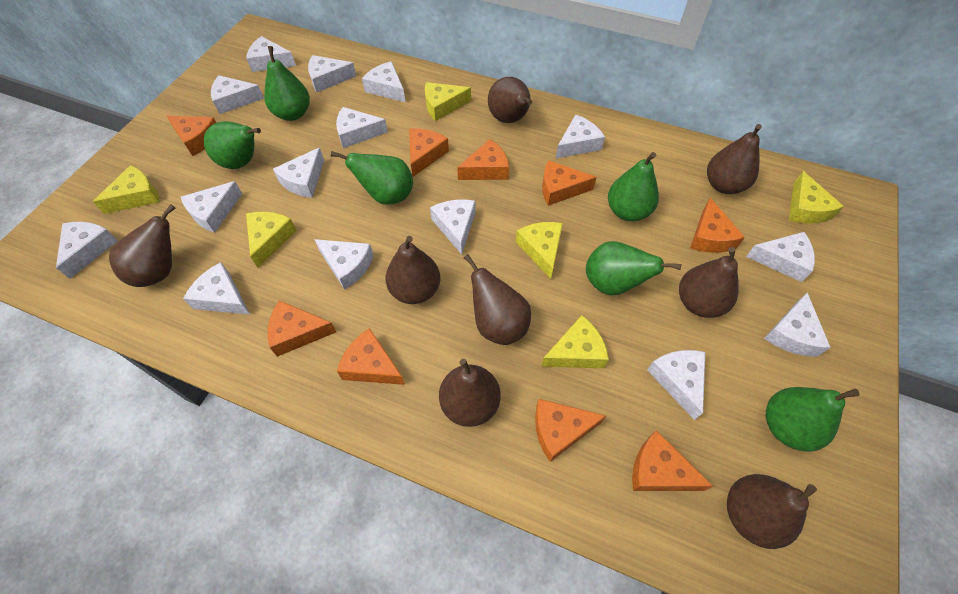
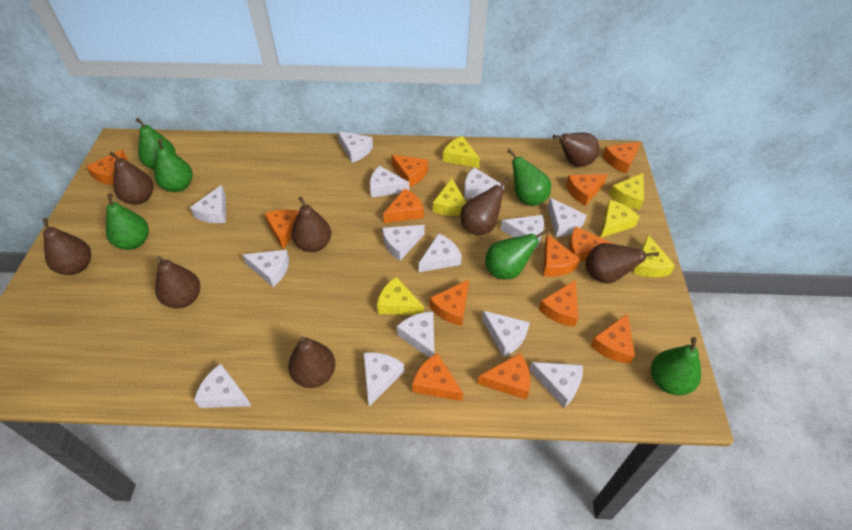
orange cheese: [166,116,216,156] [268,301,336,357] [337,328,405,385] [409,128,449,177] [457,139,509,180] [535,399,606,462] [542,160,597,206] [632,430,713,491] [690,198,745,253] = 9 -> [86,149,128,185] [265,210,299,250] [383,188,424,223] [391,155,428,187] [412,353,463,401] [430,280,469,326] [478,353,530,400] [539,280,578,327] [543,234,580,277] [566,174,607,206] [568,226,613,261] [591,313,635,364] [603,142,641,174] = 13
white cheese: [56,222,118,279] [181,181,242,233] [183,262,250,315] [211,75,264,114] [246,36,296,72] [273,147,324,198] [308,55,356,92] [314,239,374,290] [336,107,388,148] [362,61,405,102] [430,200,476,254] [556,115,605,158] [647,350,705,420] [746,232,815,282] [764,293,831,357] = 15 -> [190,185,226,223] [194,364,251,408] [242,250,289,287] [338,131,373,163] [364,352,404,406] [370,166,409,198] [382,225,424,261] [397,311,434,358] [419,233,462,272] [464,168,504,199] [482,311,530,357] [501,215,544,250] [529,362,583,408] [548,198,587,237] = 14

